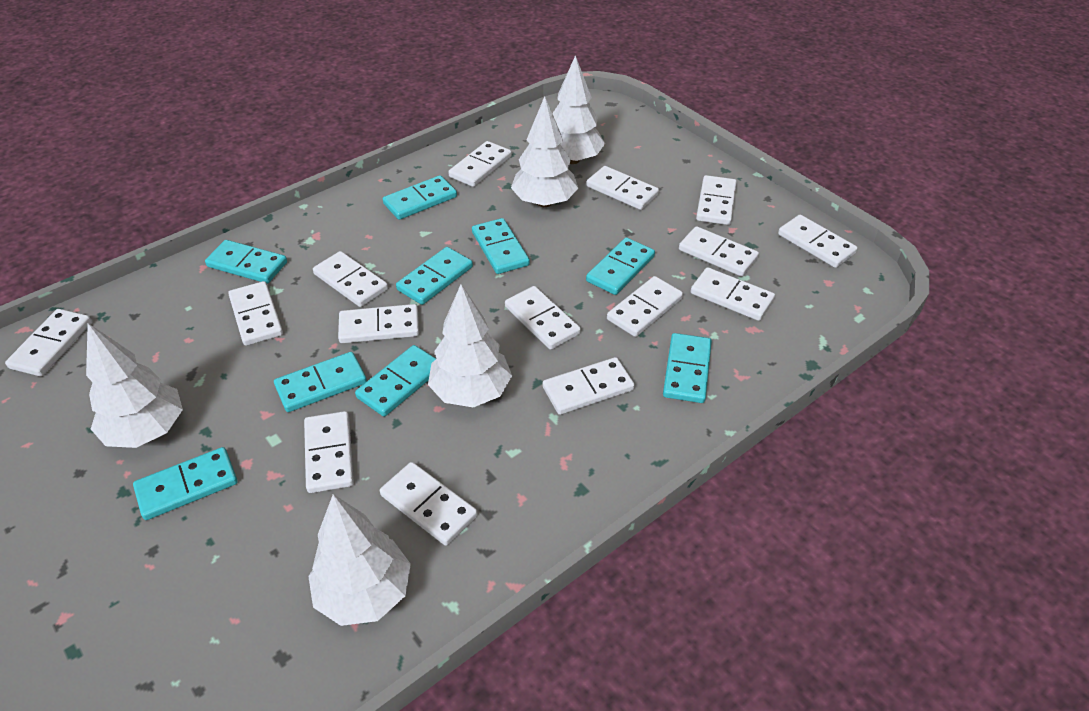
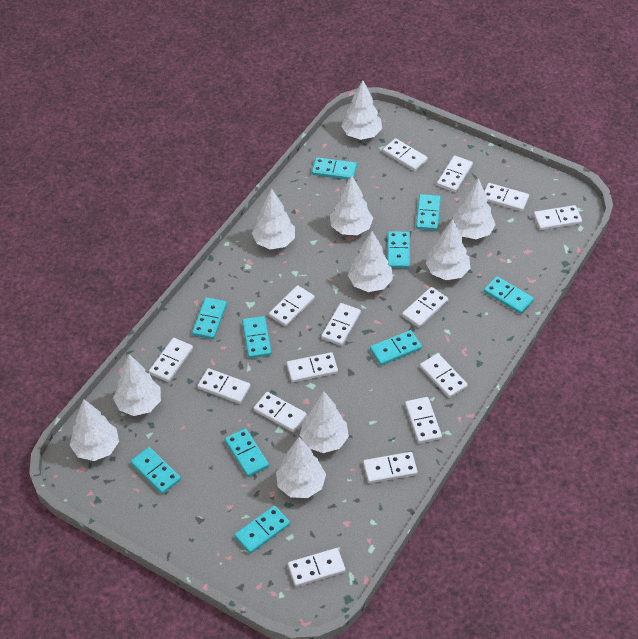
turquoise domino: [133,447,238,520] [205,240,287,284] [274,352,367,412] [355,345,436,417] [383,175,457,220] [396,247,473,305] [472,218,530,274] [586,238,655,295] [663,333,712,403] = 9 -> [130,447,181,494] [192,297,227,339] [225,428,269,477] [234,506,290,554] [242,316,272,358] [312,157,357,180] [370,330,422,365] [387,231,410,268] [416,194,441,231] [484,276,534,314] = 10
white tree: [86,323,183,448] [308,494,411,626] [428,284,512,408] [511,96,578,207] [552,55,605,164] = 5 -> [70,399,119,461] [113,354,161,416] [252,188,295,249] [276,437,326,498] [300,391,349,453] [330,175,373,235] [341,80,382,140] [348,231,393,292] [426,219,471,280] [453,178,496,239] = 10

